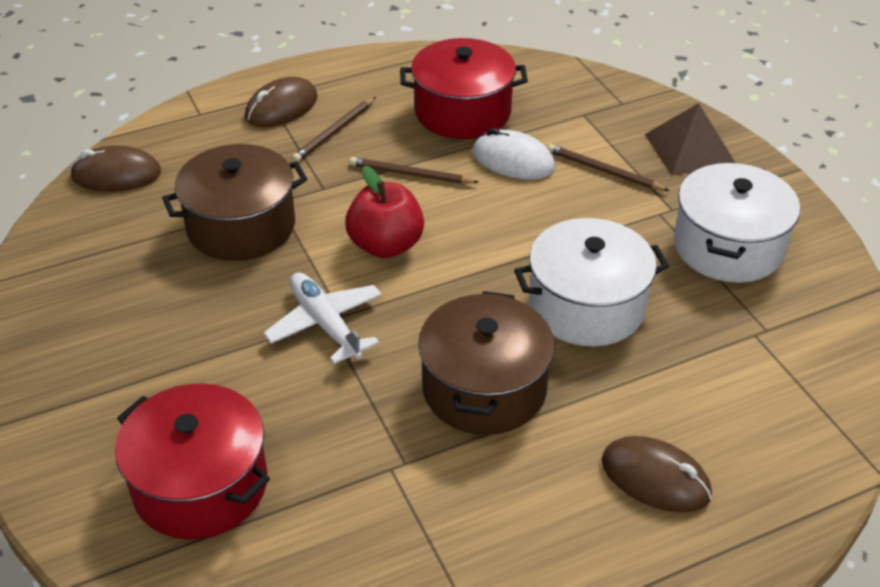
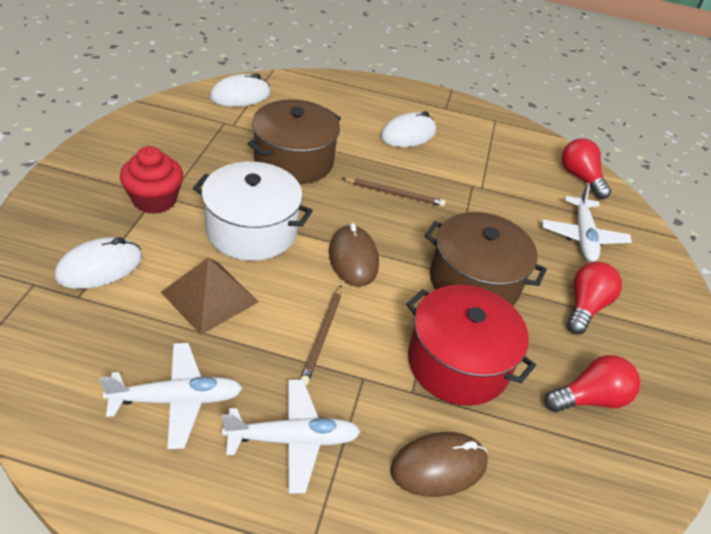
brown mouse: [70,145,161,192] [245,77,318,127] [602,436,712,513] = 3 -> [329,223,379,287] [390,432,488,497] = 2
brown pencil: [292,97,376,162] [349,157,479,184] [548,144,670,191] = 3 -> [300,285,342,385] [342,178,446,207] = 2
red apple: [345,166,424,258] = 1 -> none = 0
red cupcake: none = 0 -> [120,146,183,214] = 1
red light bulb: none = 0 -> [545,355,640,412] [562,138,611,199] [567,262,622,334] = 3
red pot: [115,383,270,540] [400,38,528,139] = 2 -> [406,285,536,406] = 1
white mouse: [472,128,555,180] = 1 -> [55,237,142,289] [210,73,271,107] [381,111,436,147] = 3
white plane: [263,272,382,364] = 1 -> [99,343,243,449] [222,379,361,493] [542,183,632,262] = 3
white pot: [514,218,669,346] [673,163,800,283] = 2 -> [193,162,313,261] = 1

